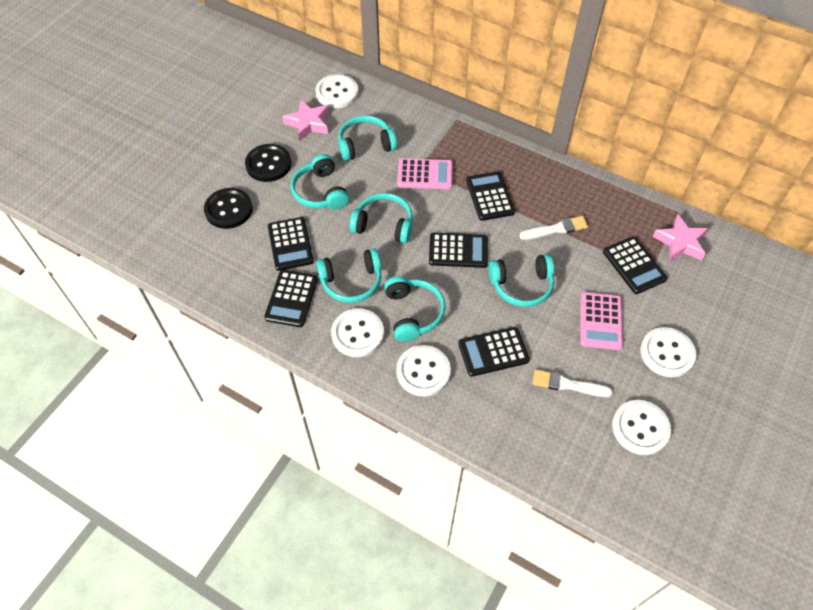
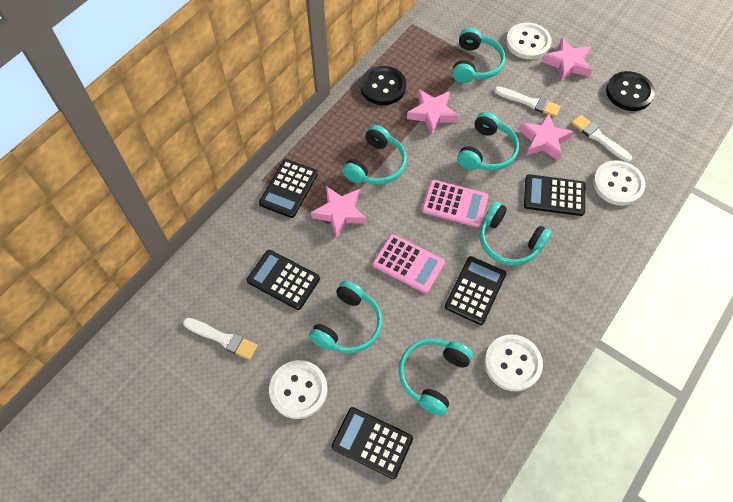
black calculator: [264,270,318,327] [268,217,314,271] [429,232,488,268] [458,327,530,377] [466,171,515,221] [603,237,667,294] = 6 -> [247,250,320,310] [259,159,318,218] [332,407,413,479] [445,256,506,325] [524,174,585,216] = 5
pink star: [282,100,329,141] [653,214,708,262] = 2 -> [311,186,366,238] [407,89,459,136] [519,113,574,161] [542,38,592,82] = 4
white brush: [520,216,588,240] [532,369,613,397] = 2 -> [183,318,258,360] [494,86,561,117] [571,115,632,162] = 3
white button: [315,74,358,108] [331,308,384,357] [396,345,451,397] [612,400,671,455] [640,327,696,377] = 5 -> [269,360,328,419] [485,334,543,391] [506,23,552,59] [593,160,646,206] = 4

